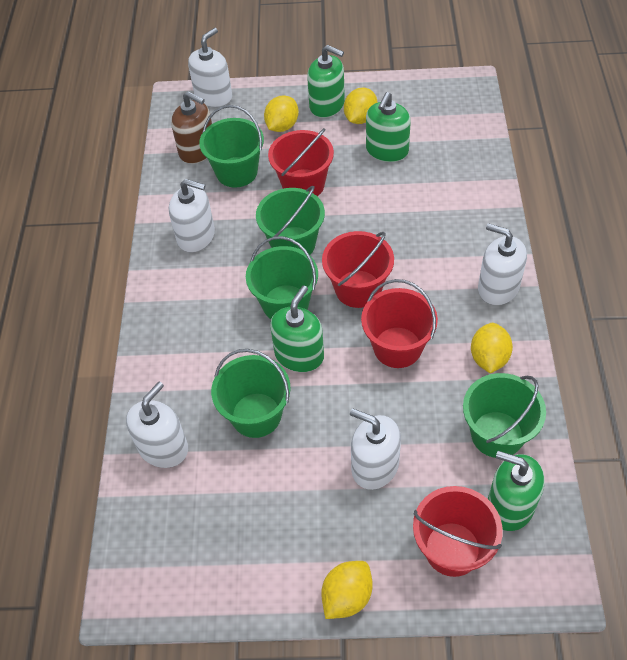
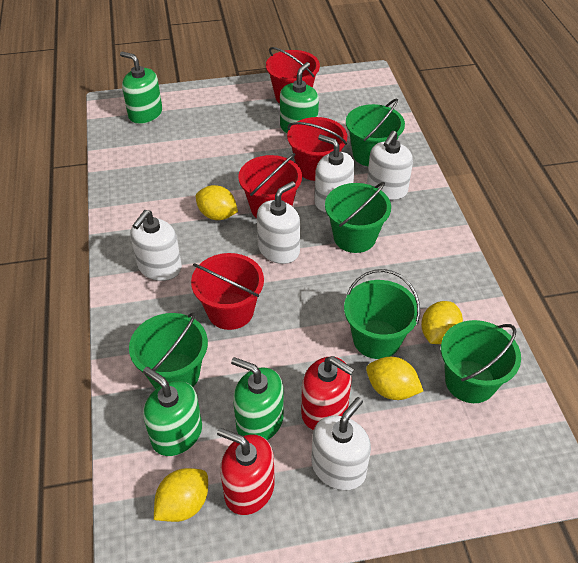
brown soap dispenser: [171,91,212,164] = 1 -> none = 0
red soap dispenser: none = 0 -> [217,428,275,515] [301,356,354,430] = 2

